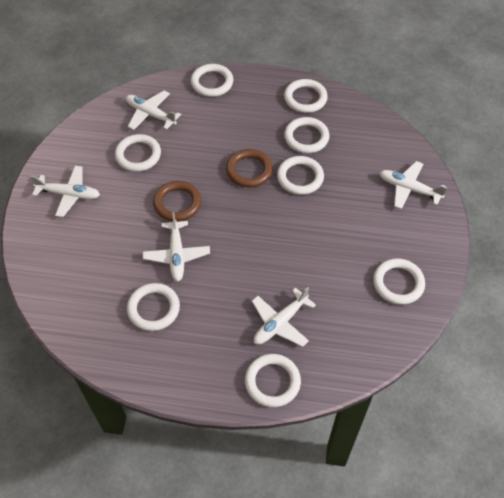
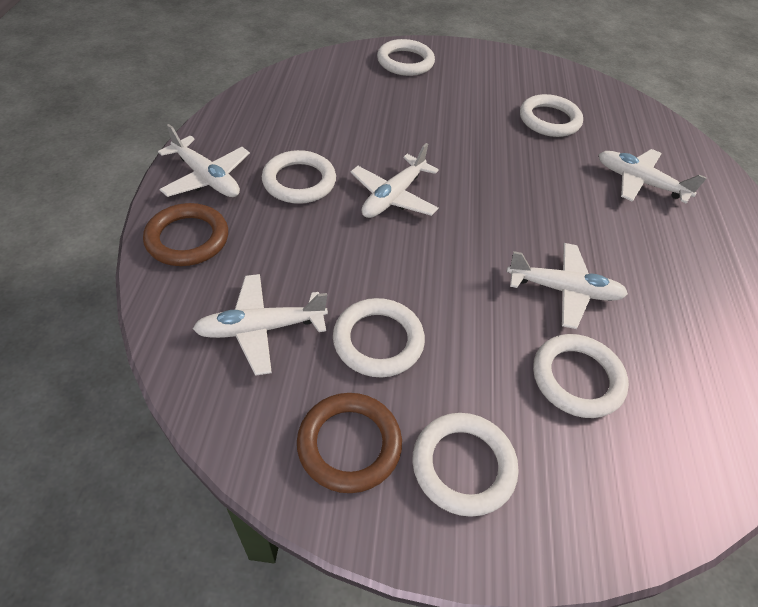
white ring: [115,134,161,172] [127,283,180,331] [191,64,233,97] [245,354,301,407] [277,156,324,195] [284,79,328,113] [284,117,330,153] [373,258,425,305] = 8 -> [262,150,336,204] [333,298,425,377] [377,39,435,76] [412,413,519,517] [520,94,583,137] [533,334,629,418] = 6

